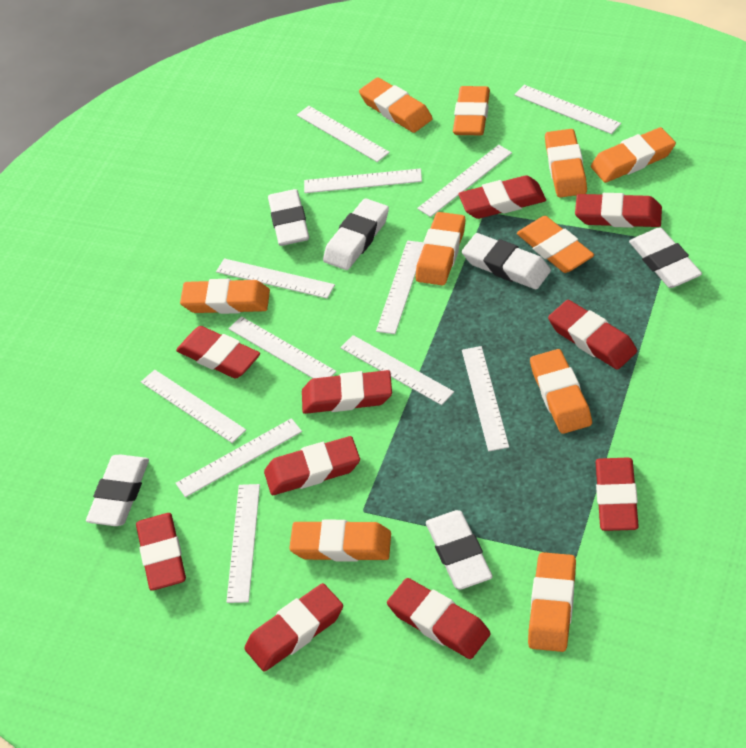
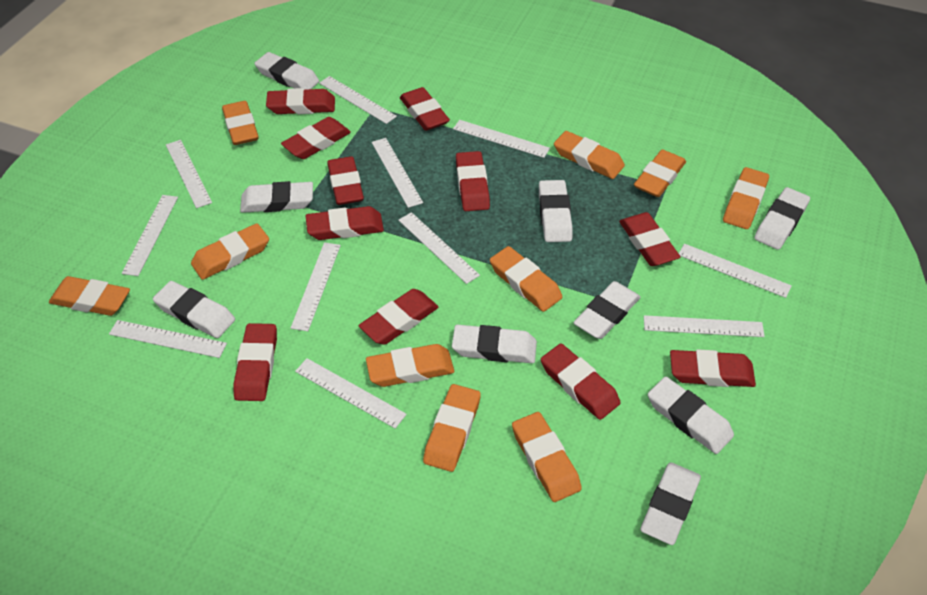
red eraser: [136,513,186,591] [176,326,260,379] [244,583,343,672] [264,436,360,495] [302,370,392,414] [387,578,491,659] [458,175,546,219] [548,300,637,370] [575,193,662,228] [596,457,639,531] = 10 -> [233,323,277,401] [266,88,335,114] [281,117,351,159] [306,206,384,240] [327,156,364,205] [359,289,439,345] [400,87,450,131] [456,151,490,211] [541,344,621,420] [619,212,680,266] [670,349,756,387] = 11
white eraser: [86,455,149,526] [268,189,309,246] [323,198,389,270] [426,510,493,590] [462,233,551,289] [629,227,702,288] = 6 -> [153,281,235,338] [240,181,313,213] [254,52,319,90] [452,325,537,363] [539,180,573,242] [573,281,641,339] [640,462,701,545] [648,377,734,454] [754,187,810,250] = 9
white ruler: [141,370,246,443] [175,418,302,497] [216,258,335,299] [226,484,260,603] [228,316,336,378] [297,106,390,162] [304,168,422,193] [340,335,454,405] [376,240,423,334] [417,145,512,217] [462,346,509,451] [514,85,621,134] = 12 -> [109,320,227,358] [122,195,178,276] [166,140,212,208] [291,242,341,331] [295,358,407,429] [319,76,397,124] [372,138,423,208] [398,212,480,284] [453,120,550,158] [644,315,765,337] [679,244,792,298] = 11

